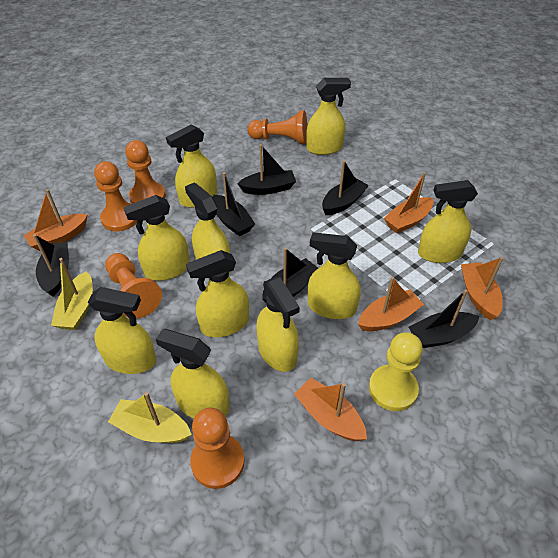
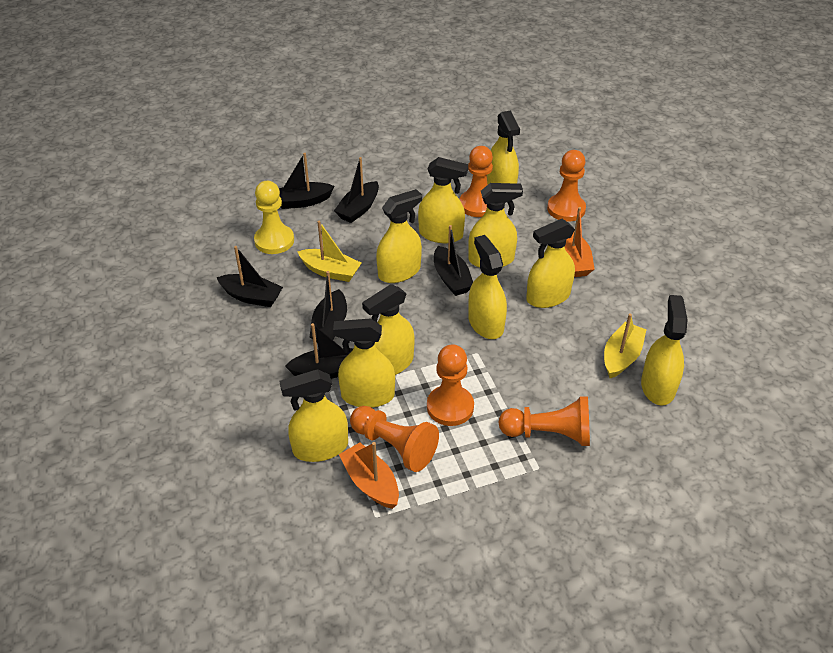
orange boat: [23,189,88,251] [294,378,367,441] [358,277,424,332] [384,172,433,233] [461,257,503,320] = 5 -> [339,442,399,509] [564,207,595,277] = 2

